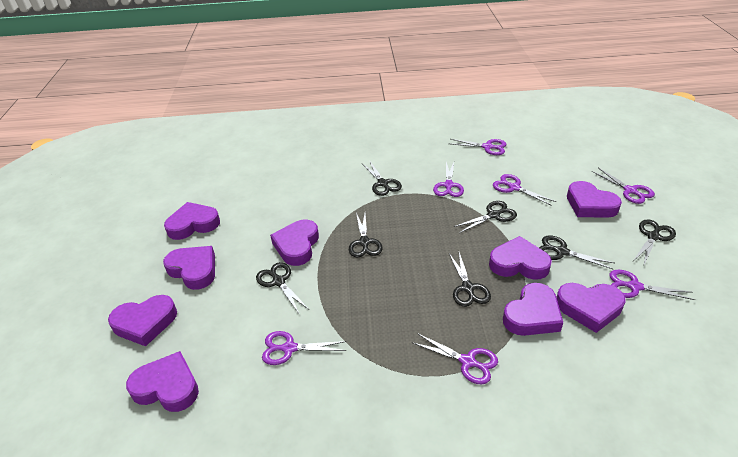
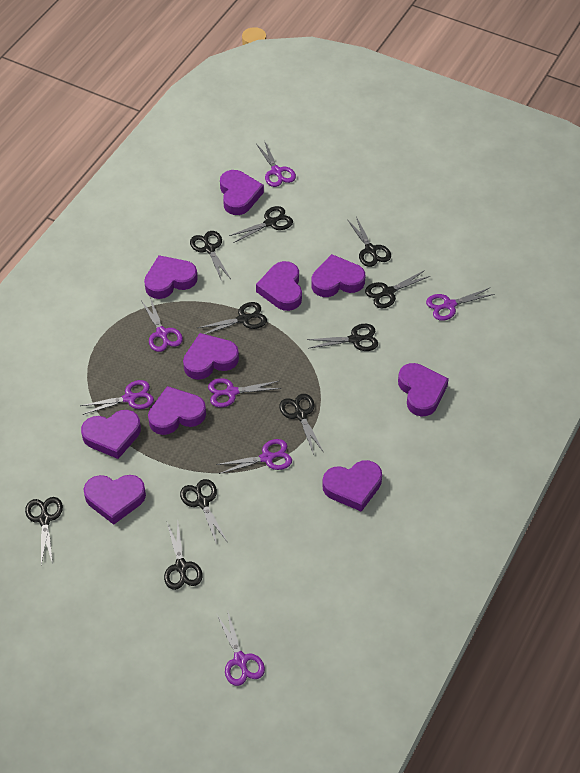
black scissors: [256,262,308,313] [349,213,383,258] [362,160,402,196] [449,252,491,307] [454,201,517,233] [539,235,614,269] [633,219,676,267] = 7 -> [25,497,63,565] [164,522,203,590] [180,479,227,544] [190,231,231,281] [198,302,267,334] [229,206,293,243] [279,394,324,455] [307,324,378,351] [347,217,391,267] [365,270,430,308] = 10
purple heart: [108,295,177,346] [126,351,199,412] [163,246,215,290] [164,202,220,240] [270,219,319,266] [489,236,552,280] [503,283,563,336] [556,283,626,333] [567,181,622,218] = 9 -> [81,410,141,459] [83,475,146,525] [144,255,198,299] [148,386,206,435] [183,333,239,380] [220,170,264,215] [256,261,302,311] [311,254,365,297] [322,460,382,512] [398,363,449,416] = 10

